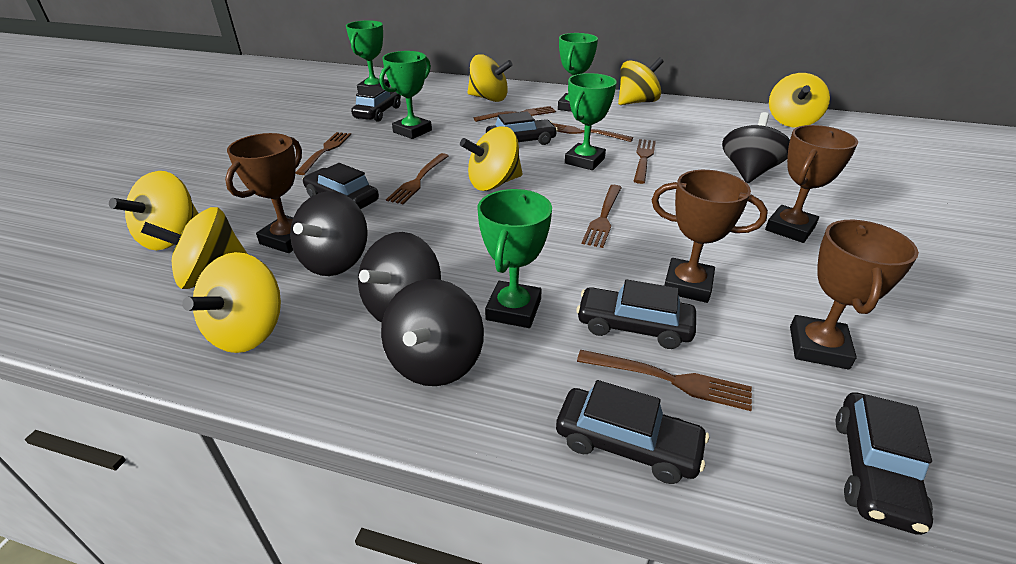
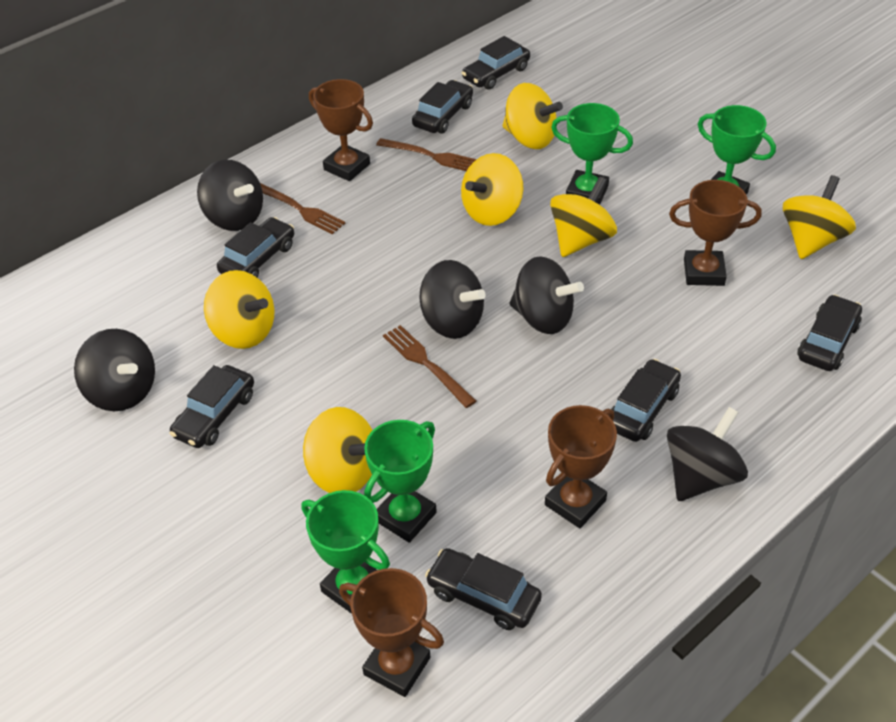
black car: [302,163,379,209] [351,85,401,122] [486,111,558,145] [556,380,709,484] [576,280,696,349] [836,392,933,535] = 6 -> [169,365,254,448] [217,217,294,277] [412,80,473,133] [425,548,542,630] [462,36,530,90] [611,359,681,442] [797,294,862,371] = 7
black spinning top: [290,191,368,276] [358,232,441,323] [381,279,484,386] [722,112,790,183] = 4 -> [74,329,155,411] [197,160,263,231] [419,260,486,339] [509,256,584,334] [667,407,748,501] = 5
brown fork: [295,132,351,175] [386,153,449,204] [474,106,556,122] [552,123,633,142] [577,350,752,411] [582,185,622,248] [634,139,656,184] = 7 -> [260,183,345,234] [376,138,477,171] [383,325,476,408] = 3
green trophy: [346,20,390,93] [380,51,432,139] [477,189,552,328] [558,33,598,112] [565,73,617,170] = 5 -> [301,490,390,614] [364,420,437,543] [551,103,633,205] [698,105,776,194] = 4
yellow spinning top: [109,171,199,250] [141,207,247,289] [182,252,281,353] [460,127,523,191] [467,54,513,102] [618,57,664,105] [769,73,830,128] = 7 -> [204,270,274,349] [303,407,372,493] [461,153,523,226] [502,83,563,149] [550,176,617,257] [783,175,856,259] = 6

